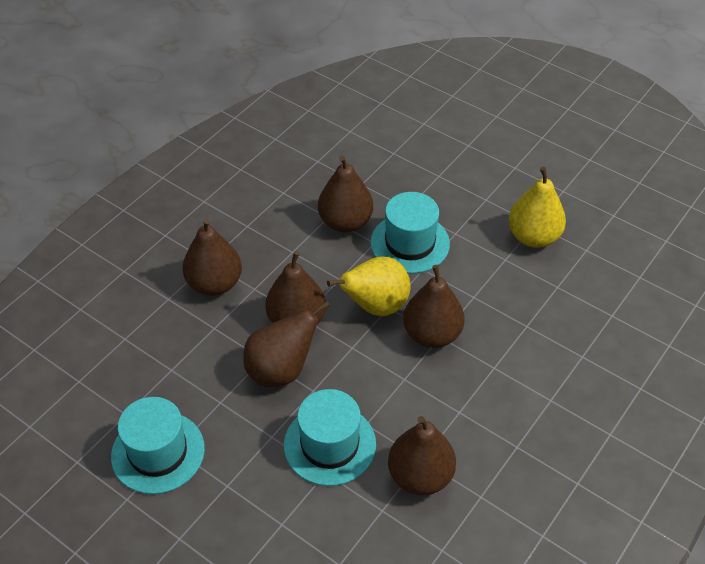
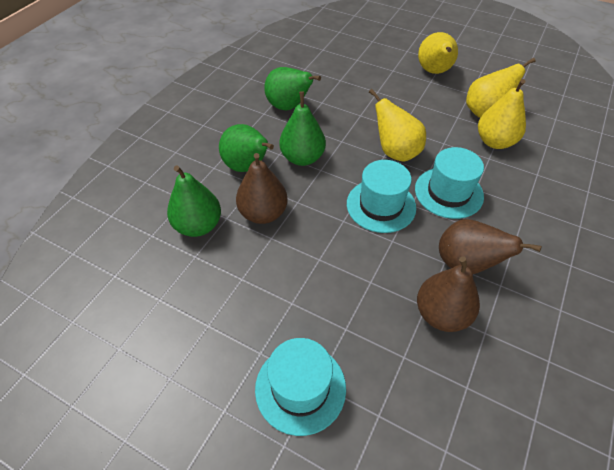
brown pear: [182,219,242,296] [243,301,330,387] [265,251,326,323] [318,156,373,232] [388,416,456,495] [403,265,465,348] = 6 -> [236,153,288,224] [417,256,480,332] [439,219,542,274] = 3
green pear: none = 0 -> [167,165,221,237] [219,124,274,172] [264,67,321,110] [279,91,326,166] = 4
yellow pear: [327,256,411,316] [509,167,566,248] = 2 -> [369,89,426,162] [418,32,458,74] [466,58,536,118] [478,79,526,149] = 4

